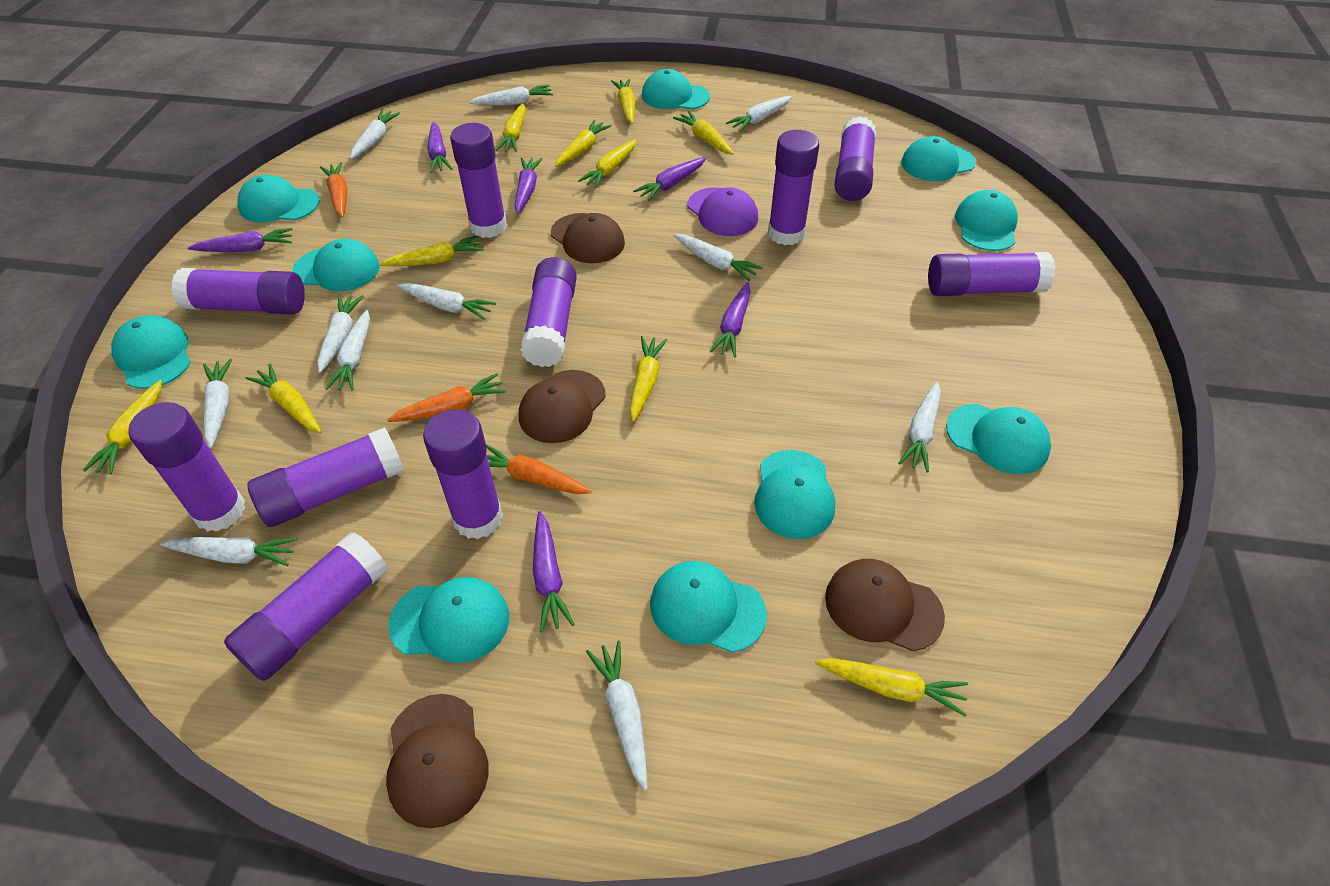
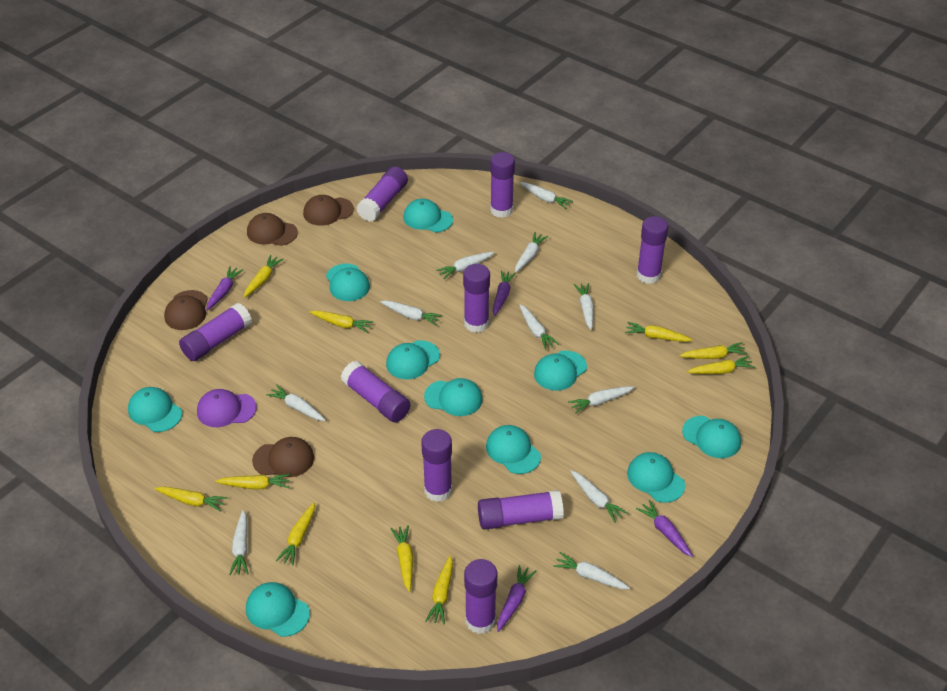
orange carrot: [320,162,347,218] [387,373,506,422] [486,444,592,494] = 3 -> none = 0
purple carrot: [188,228,293,252] [427,122,452,173] [514,158,542,214] [533,511,575,632] [633,157,706,201] [710,282,751,357] = 6 -> [206,266,243,311] [493,270,516,316] [497,565,536,632] [636,500,693,557] = 4
purple glue stick: [128,402,245,532] [171,268,305,314] [224,532,388,681] [248,427,404,527] [423,409,503,539] [450,123,507,238] [520,257,577,367] [768,130,819,245] [834,116,876,201] [928,252,1055,296] = 10 -> [179,303,252,361] [341,361,411,423] [356,167,408,222] [421,429,452,502] [463,264,490,333] [464,559,497,634] [478,490,564,530] [490,152,515,218] [637,216,668,284] = 9

